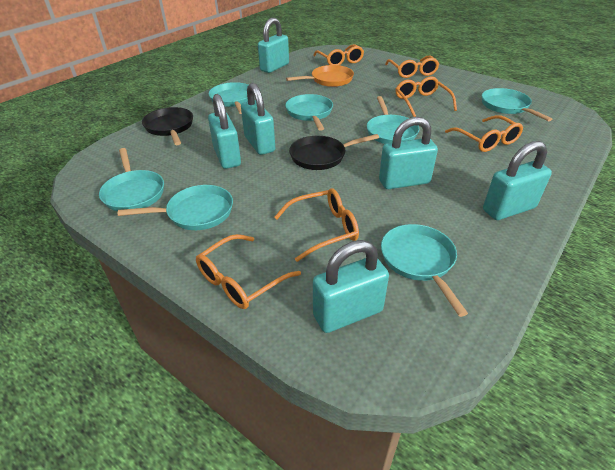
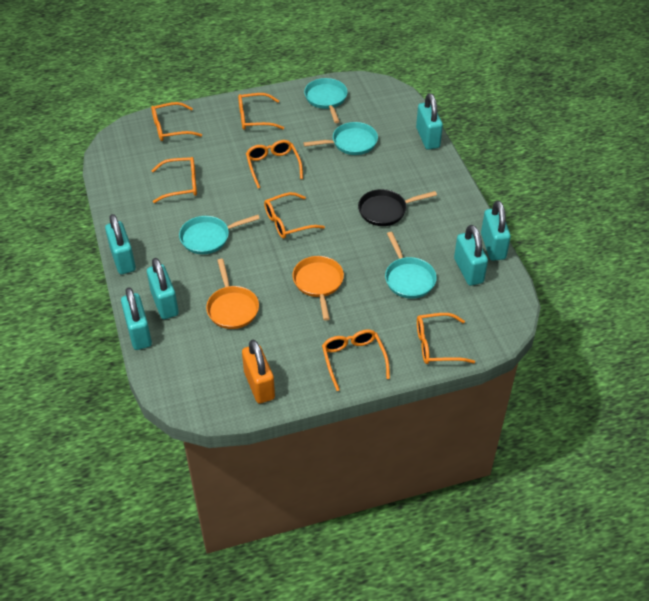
black pan: [142,107,193,145] [289,134,379,170] = 2 -> [358,189,437,226] = 1
orange glasses: [196,234,301,309] [274,188,359,262] [313,44,364,65] [385,56,439,78] [396,77,457,117] [445,115,523,152] = 6 -> [151,102,202,141] [151,157,197,203] [238,93,284,130] [246,140,303,188] [264,192,325,238] [322,330,390,391] [417,313,475,364] = 7
orange padlock: none = 0 -> [242,340,275,404] = 1
orange pan: [286,65,354,87] = 1 -> [206,259,259,329] [292,256,344,321] = 2
turquoise pan: [99,148,164,211] [118,185,233,230] [209,82,248,114] [285,94,333,131] [367,96,419,144] [381,224,468,317] [482,88,552,121] = 7 -> [179,215,260,254] [303,122,378,155] [304,78,348,123] [385,232,437,299] = 4

